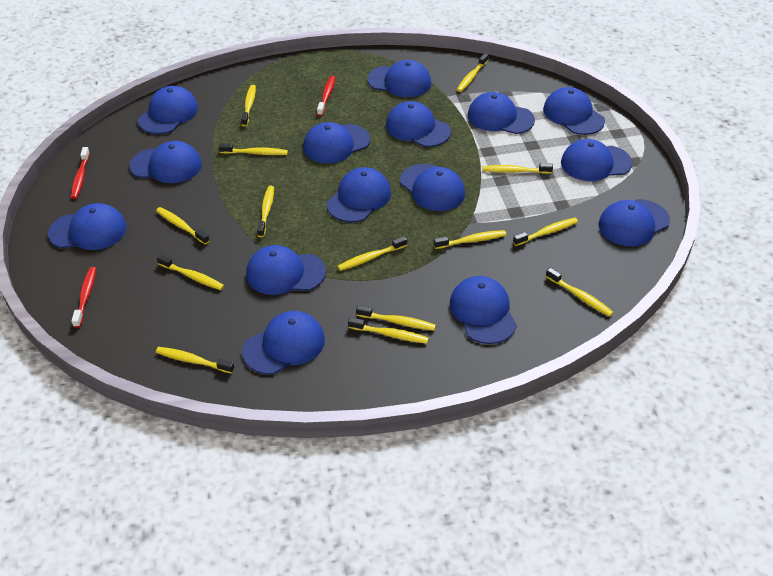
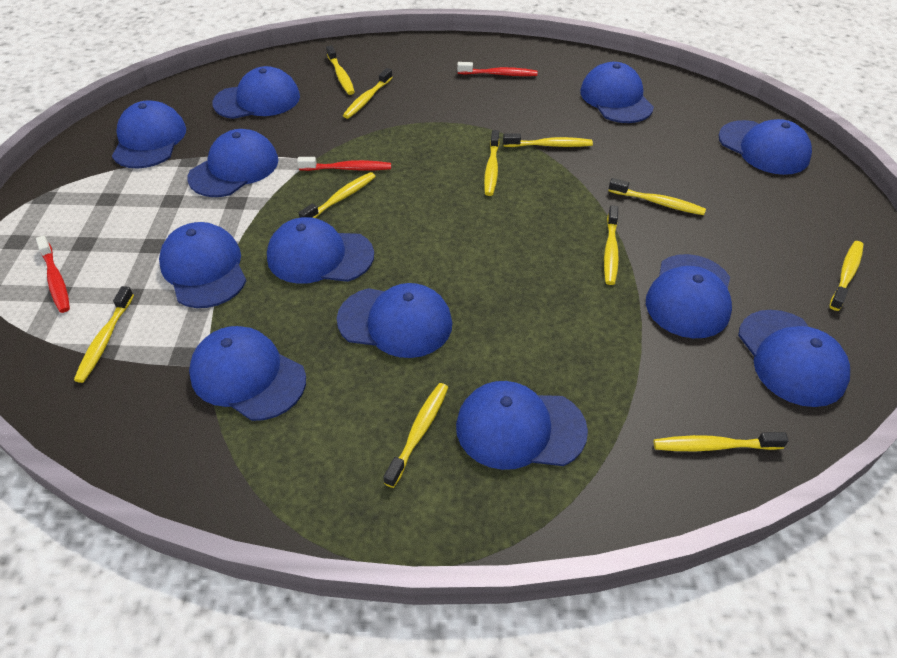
blue cap: [48,203,127,250] [130,141,202,183] [138,86,198,134] [242,311,325,375] [246,245,326,295] [303,122,370,164] [327,167,391,222] [367,60,431,97] [386,101,451,147] [400,164,465,211] [450,276,517,344] [468,92,535,134] [543,87,605,135] [561,139,632,181] [598,199,670,247] = 15 -> [112,100,186,168] [159,222,246,308] [187,129,279,197] [189,326,306,421] [212,66,300,119] [267,217,374,284] [337,283,452,358] [456,381,588,470] [580,62,654,123] [646,254,732,338] [718,119,812,175] [738,310,850,407] = 12
yellow toothbrush: [156,207,210,245] [156,347,234,374] [157,254,224,290] [219,143,288,155] [241,85,256,126] [257,186,274,237] [337,236,407,271] [348,317,429,344] [356,305,436,331] [434,230,506,249] [457,53,488,92] [483,163,553,174] [513,218,578,246] [546,268,613,317] = 14 -> [74,286,134,383] [299,172,376,218] [326,45,355,95] [343,68,393,119] [384,383,448,488] [484,130,500,196] [503,134,593,147] [604,205,619,285] [609,178,706,215] [653,432,789,451] [830,241,863,311] = 11

